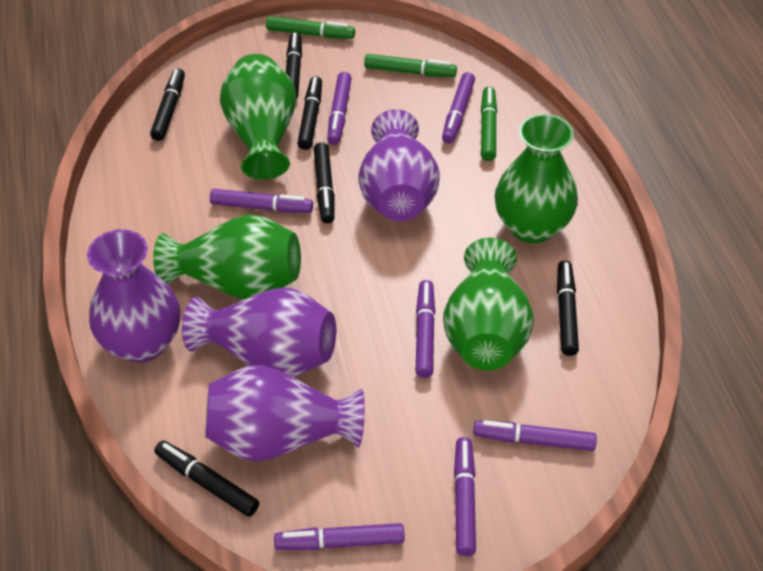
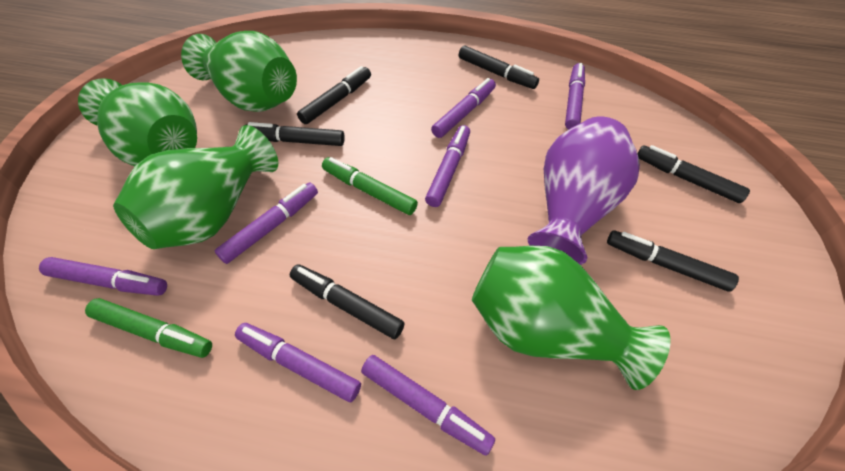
green marker: [266,16,355,39] [364,54,457,77] [481,86,497,161] = 3 -> [85,298,212,358] [322,157,418,215] = 2
purple vase: [87,229,180,363] [182,287,336,377] [205,365,365,462] [358,109,440,221] = 4 -> [527,117,640,265] = 1

